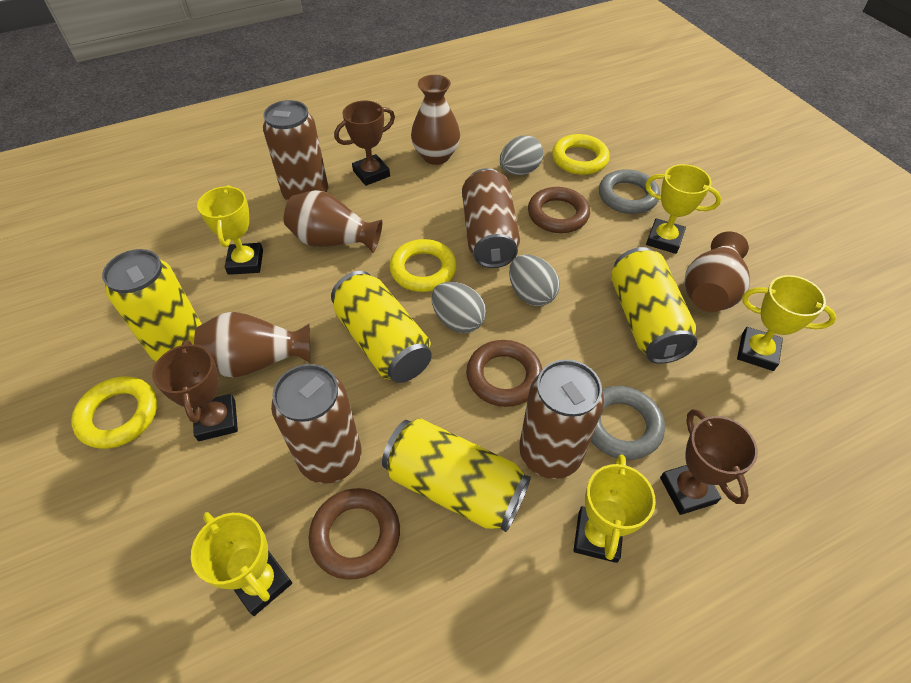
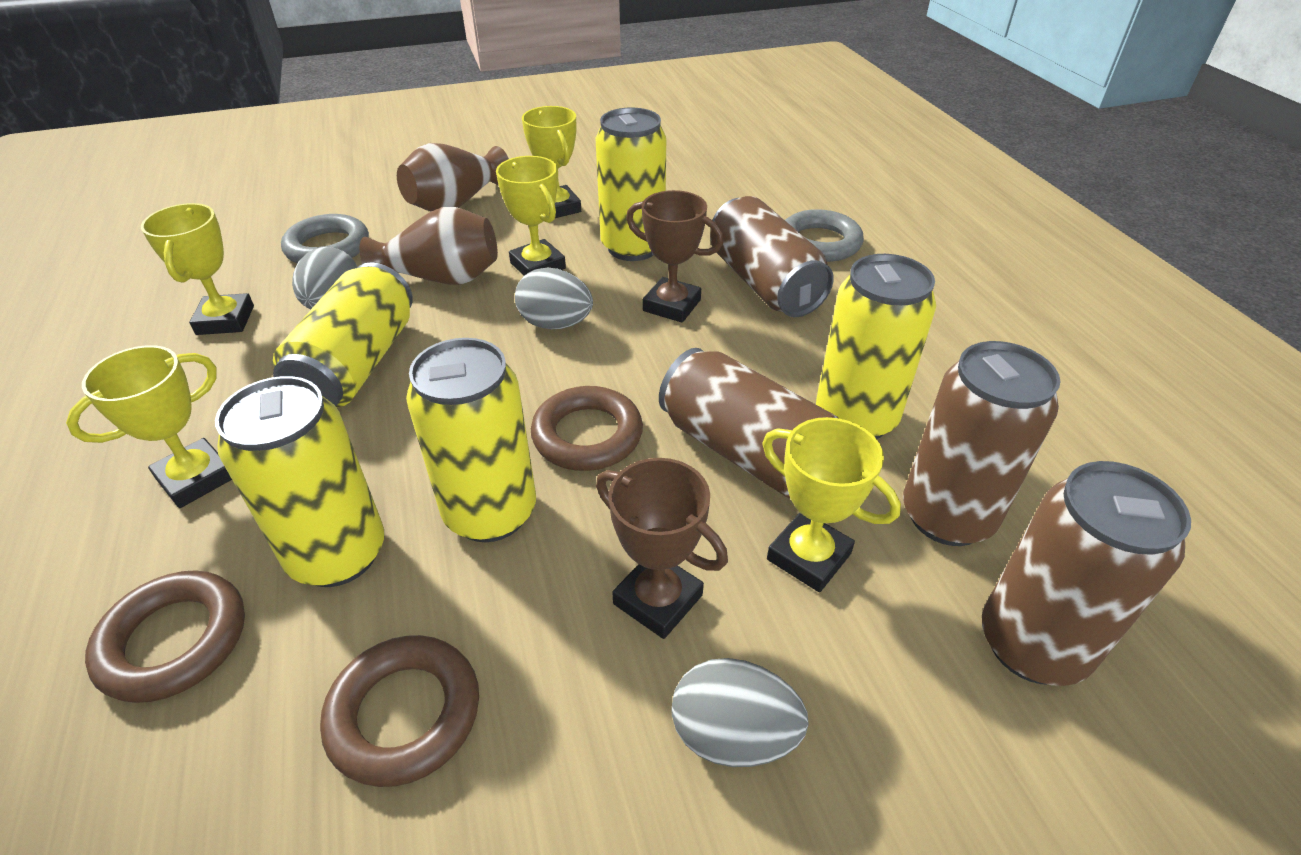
brown trophy: [152,340,238,441] [334,101,395,186] [660,409,758,515] = 3 -> [596,458,728,639] [626,190,724,323] = 2
brown vase: [194,312,310,378] [284,190,382,253] [411,75,460,165] [684,231,750,312] = 4 -> [360,207,498,285] [397,143,509,211] = 2
yellow can: [102,249,202,362] [331,271,432,383] [382,418,531,532] [611,247,697,364] = 4 -> [215,376,384,587] [273,262,413,407] [406,338,536,542] [596,107,666,261] [816,254,936,439] = 5
yellow ring: [71,376,157,449] [390,239,457,292] [552,134,610,175] = 3 -> none = 0

